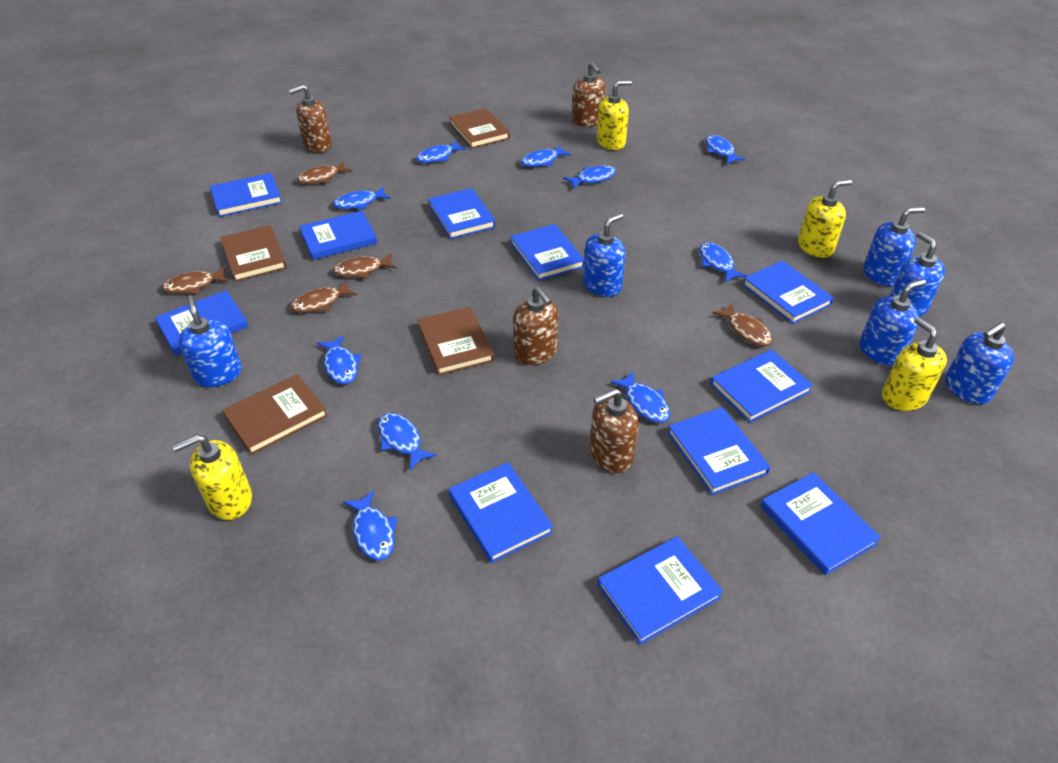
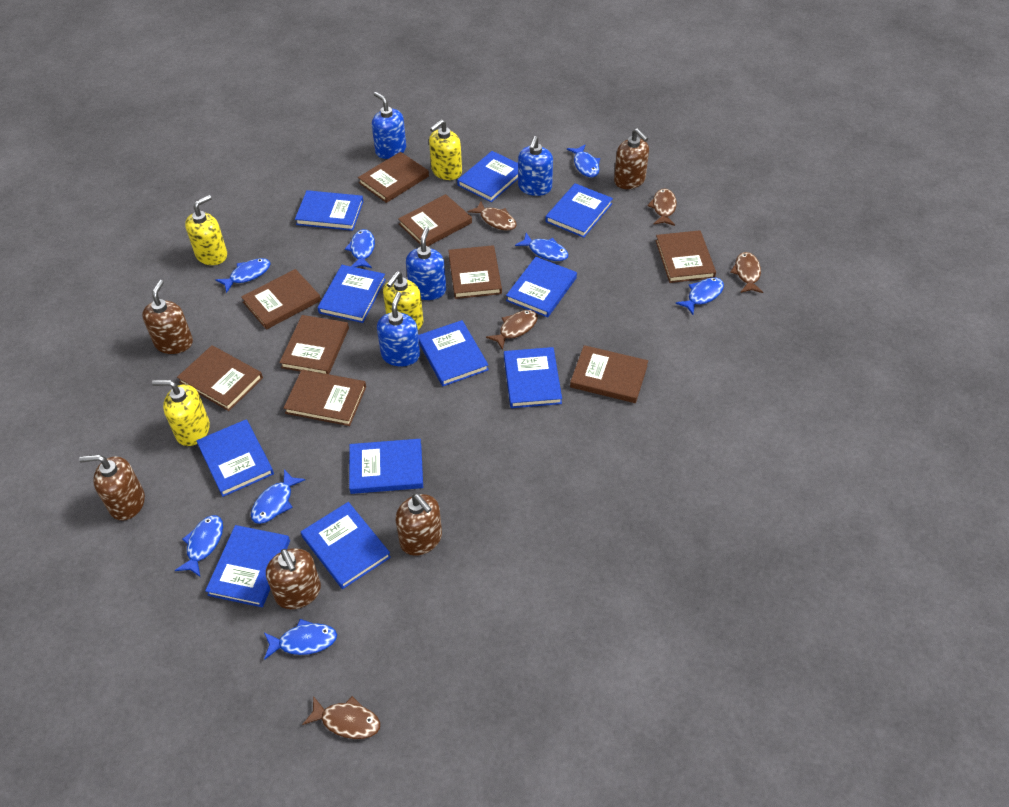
blue fish: [317,335,361,384] [333,186,391,209] [343,490,397,561] [378,413,437,470] [416,141,467,163] [521,145,571,167] [563,165,616,189] [610,372,670,423] [699,242,747,283] [706,135,745,164] = 10 -> [175,515,223,577] [216,258,271,293] [251,469,305,524] [264,619,337,660] [345,229,375,268] [515,233,569,261] [567,145,600,177] [675,277,724,315] = 8
blue soap dispenser: [178,295,242,387] [583,213,626,297] [860,279,926,366] [863,207,925,286] [889,232,945,317] [945,322,1014,404] = 6 -> [372,92,406,159] [377,292,420,367] [406,227,446,300] [518,136,553,196] = 4
brown book: [220,225,287,282] [222,374,328,455] [417,307,494,376] [449,108,510,149] = 4 -> [177,345,263,411] [241,269,321,330] [279,315,349,374] [283,370,366,426] [358,152,429,203] [398,194,472,246] [448,245,502,299] [570,345,648,403] [655,230,716,283] = 9
brown soap dispenser: [288,85,332,153] [513,287,558,365] [572,62,606,127] [590,388,639,473] = 4 -> [79,454,145,521] [142,280,193,354] [266,548,321,609] [396,494,442,556] [614,129,649,189] = 5

